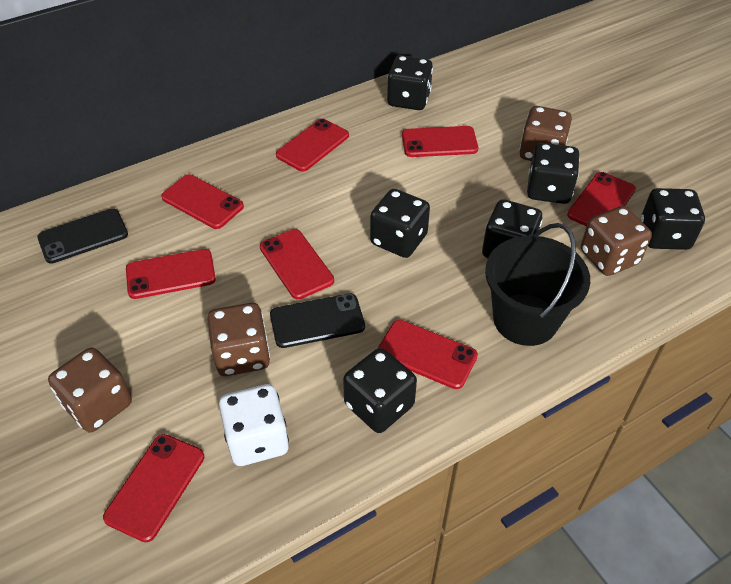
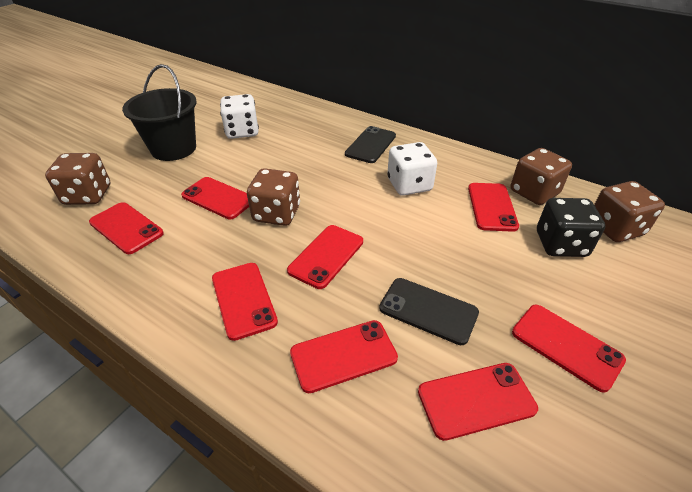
black dice: [343,348,417,433] [370,189,430,258] [387,55,433,110] [482,199,542,258] [527,143,580,204] [641,188,705,250] = 6 -> [537,198,605,257] = 1
white dice: [219,384,289,466] = 1 -> [220,94,259,139] [387,142,437,196] = 2

